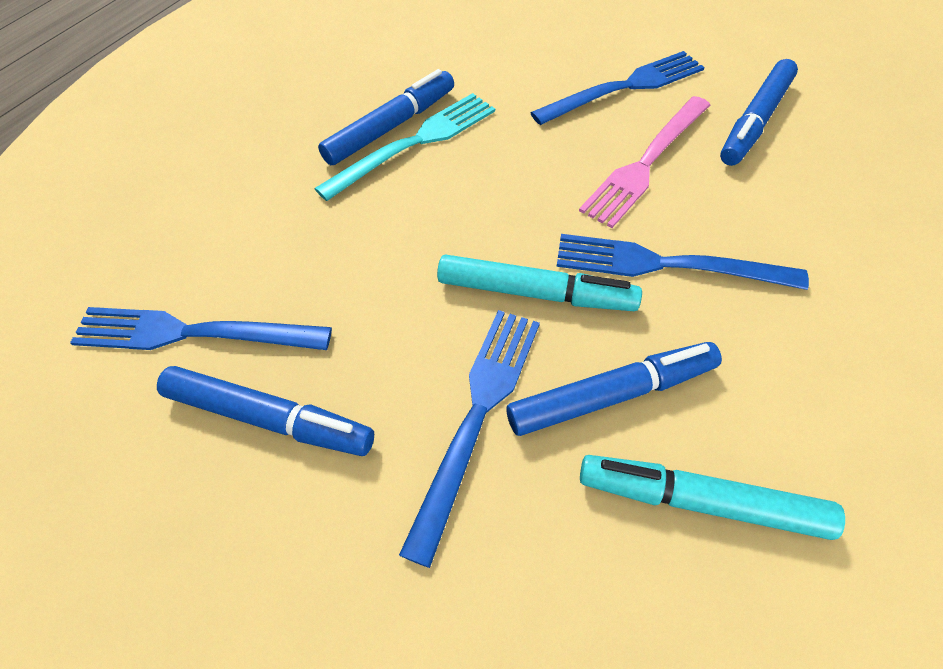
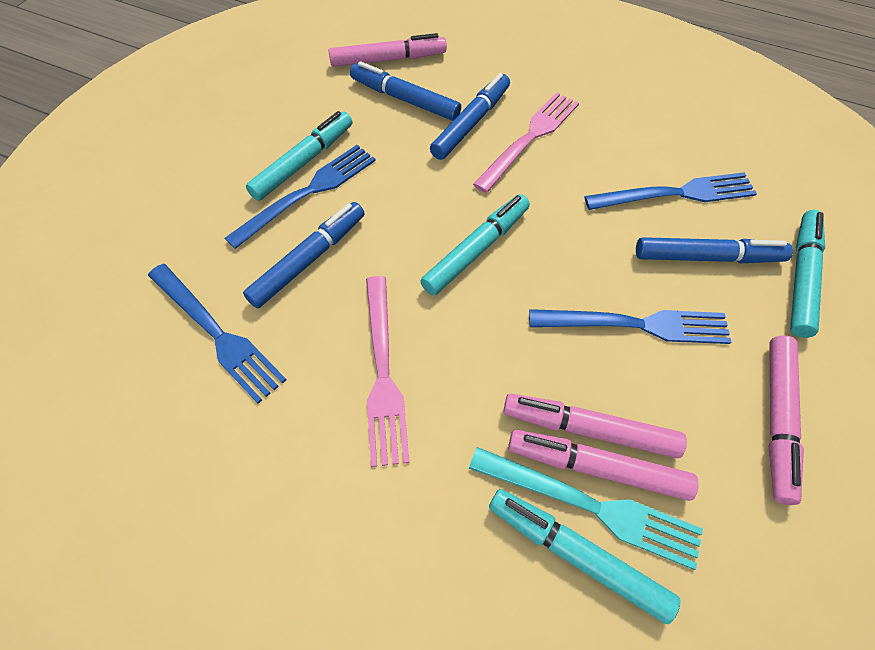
pink fork: [579,96,710,228] = 1 -> [366,276,410,467] [473,92,579,193] = 2
pink marker: none = 0 -> [329,33,447,67] [503,394,687,458] [508,430,699,501] [768,335,804,505] = 4
turquoise marker: [437,254,642,311] [580,455,845,540] = 2 -> [246,111,352,201] [420,194,530,296] [489,489,681,624] [790,210,825,338] = 4

